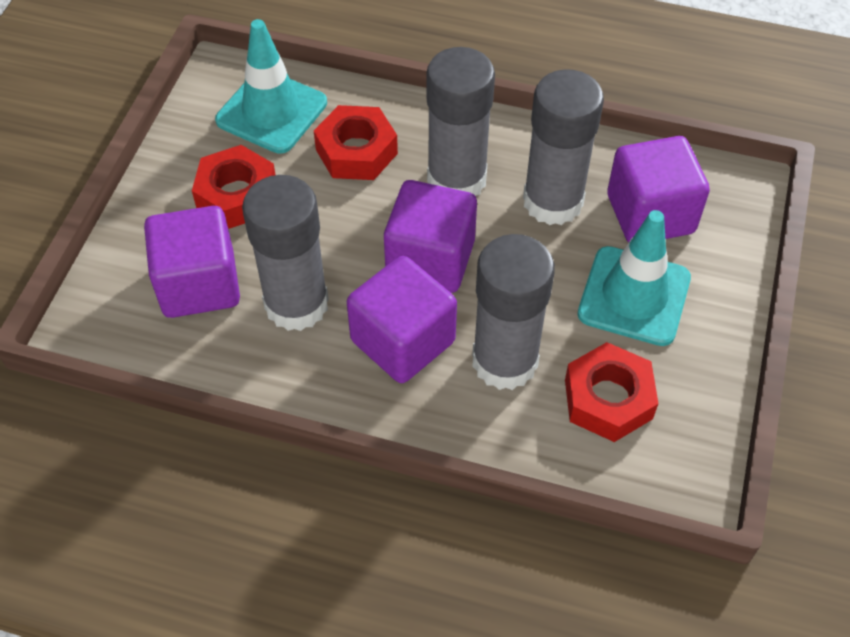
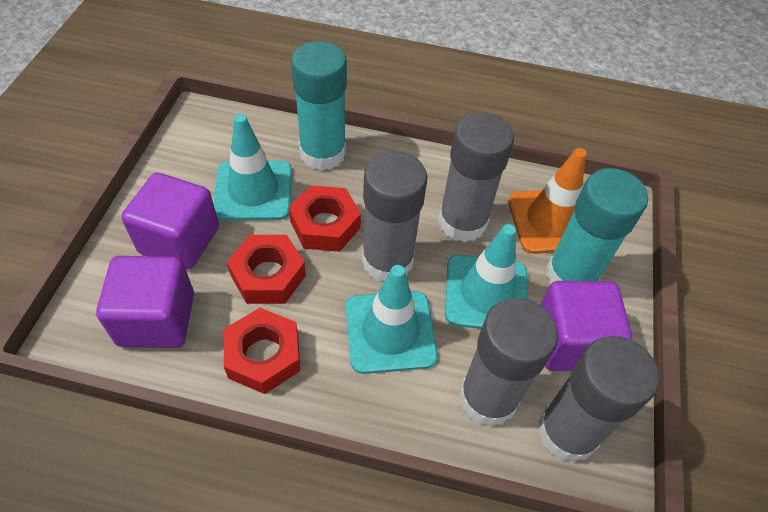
orange traffic cone: none = 0 -> [508,148,587,254] = 1
purple cube: [144,206,240,318] [347,256,457,383] [384,180,477,293] [607,136,710,243] = 4 -> [96,256,194,348] [121,173,219,270] [540,281,632,371] = 3
turquoise glue stick: none = 0 -> [291,41,347,171] [546,168,648,284] = 2
turquoise traffic cone: [215,19,327,154] [578,210,691,346] = 2 -> [214,114,292,221] [346,265,438,374] [445,224,528,329] = 3

